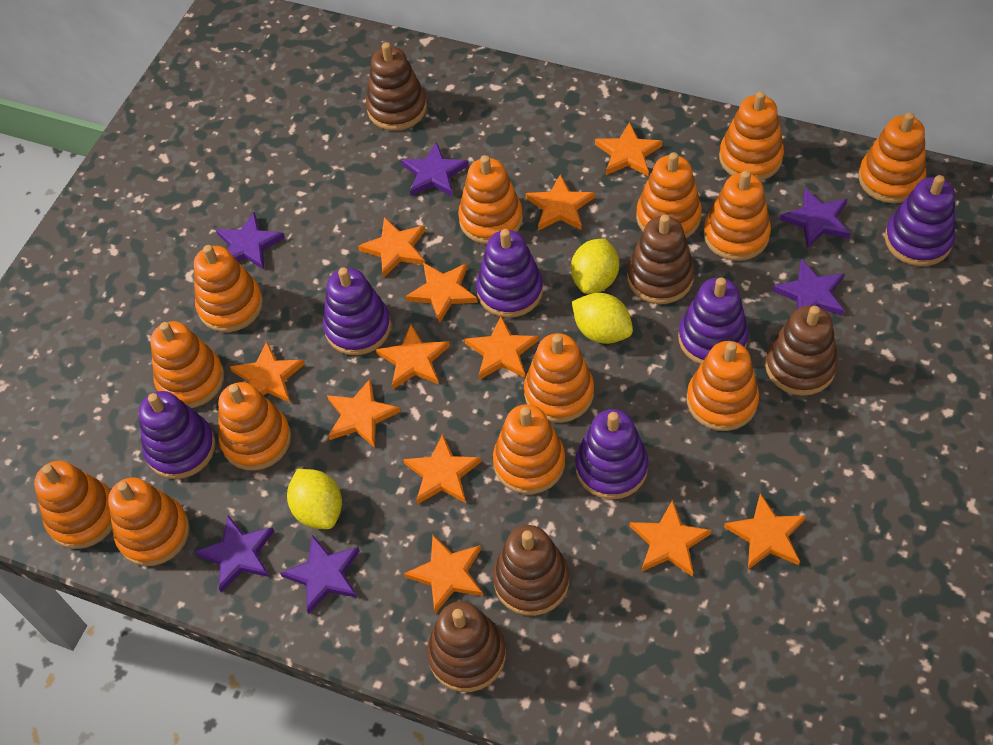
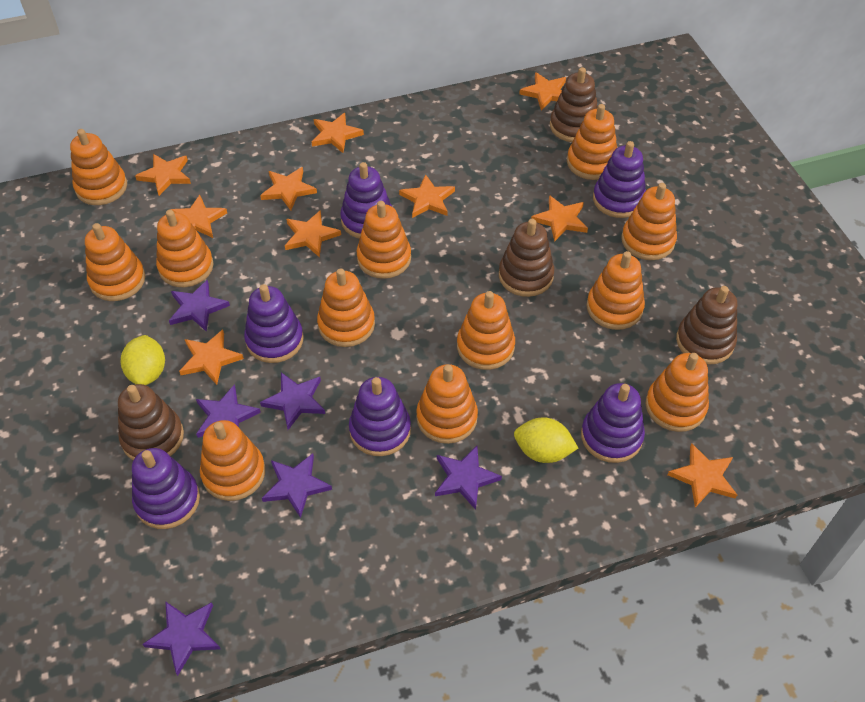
brown stacking toy: [366,42,427,131] [427,601,506,692] [493,525,569,616] [627,214,695,304] [765,305,838,396] = 5 -> [118,384,184,460] [499,219,554,297] [550,67,598,142] [676,286,737,365] = 4
orange stacking toy: [34,461,112,549] [108,477,190,566] [151,321,224,408] [194,245,263,332] [218,382,291,471] [458,155,523,244] [493,404,565,494] [524,333,594,423] [636,152,702,238] [687,341,759,431] [704,170,771,261] [719,91,784,181] [858,112,926,203] = 13 -> [70,129,127,205] [85,223,145,301] [156,210,213,287] [200,420,265,501] [317,268,375,347] [357,201,411,279] [416,364,478,444] [457,291,515,370] [567,104,617,180] [587,251,645,330] [622,183,677,260] [646,353,709,432] = 12
orange star: [230,342,305,402] [327,379,400,448] [358,217,425,278] [376,324,450,389] [403,434,482,504] [404,535,483,614] [405,263,478,323] [464,316,539,380] [526,174,595,231] [595,122,663,176] [630,500,712,577] [724,493,806,569] = 12 -> [135,154,191,196] [170,195,227,238] [179,330,244,385] [260,167,317,210] [285,210,341,258] [312,113,364,153] [399,174,455,218] [519,72,566,110] [531,195,588,242] [668,443,737,507] = 10
yellow lemon: [287,469,342,529] [571,238,619,294] [572,293,633,344] = 3 -> [121,335,165,385] [514,418,578,463] = 2

